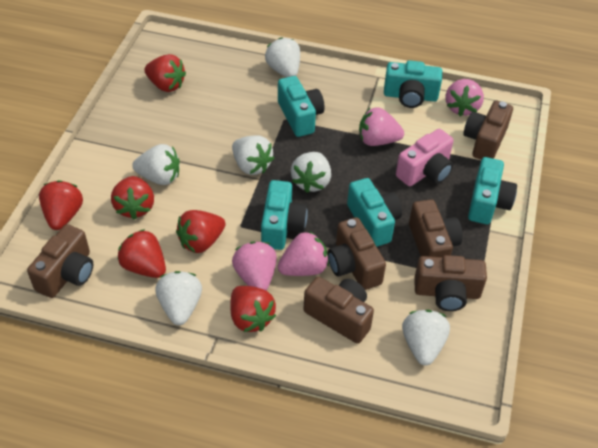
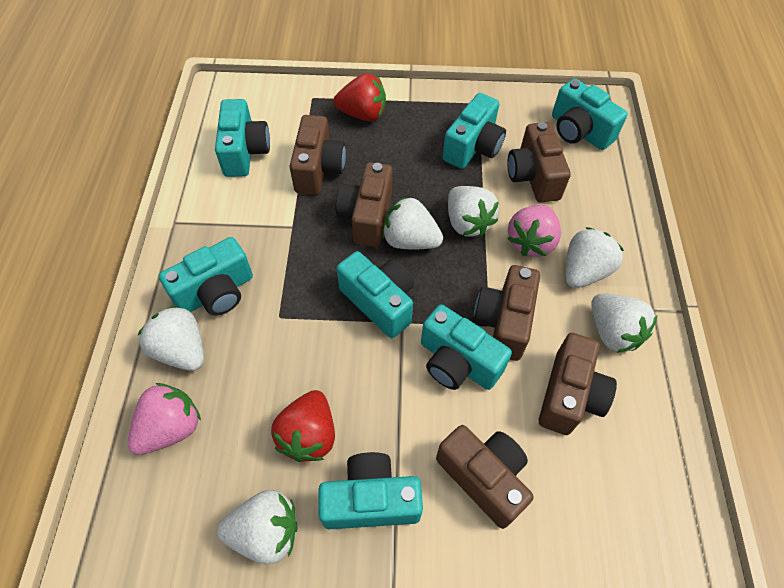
pink camera: [396,129,454,186] = 1 -> none = 0
pink strawberry: [232,241,277,290] [278,231,329,276] [359,107,404,146] [445,79,484,116] = 4 -> [128,383,201,455] [507,205,561,256] = 2
red strawberry: [39,180,83,230] [111,176,154,220] [117,229,166,278] [144,54,186,92] [176,210,225,253] [230,286,276,332] = 6 -> [271,390,335,462] [334,73,386,121] = 2
turquoise camera: [261,180,308,250] [278,76,325,137] [347,178,402,247] [384,60,442,108] [468,157,517,224] = 5 -> [159,237,253,315] [215,99,270,177] [318,452,423,529] [337,251,414,338] [421,304,512,390] [443,93,506,169] [552,79,628,150] = 7

